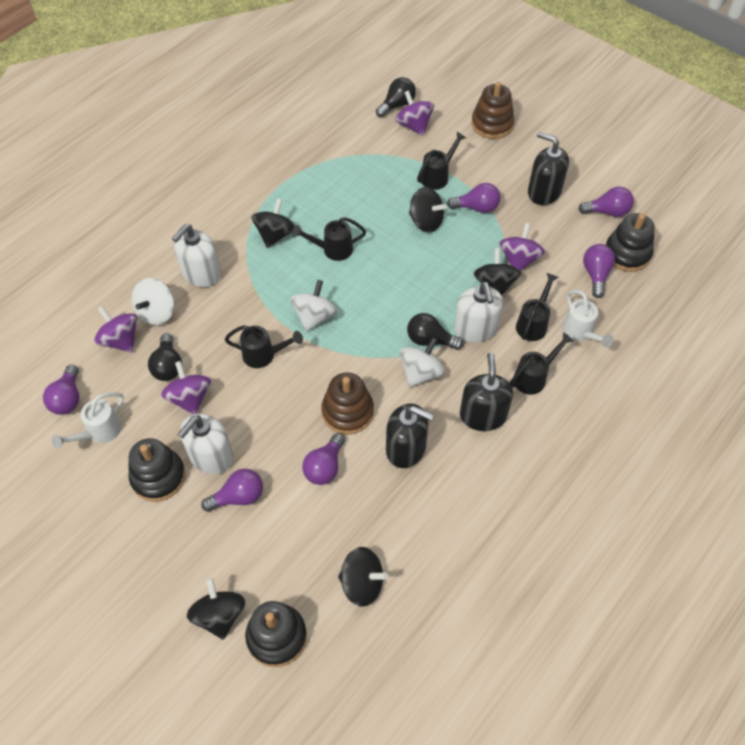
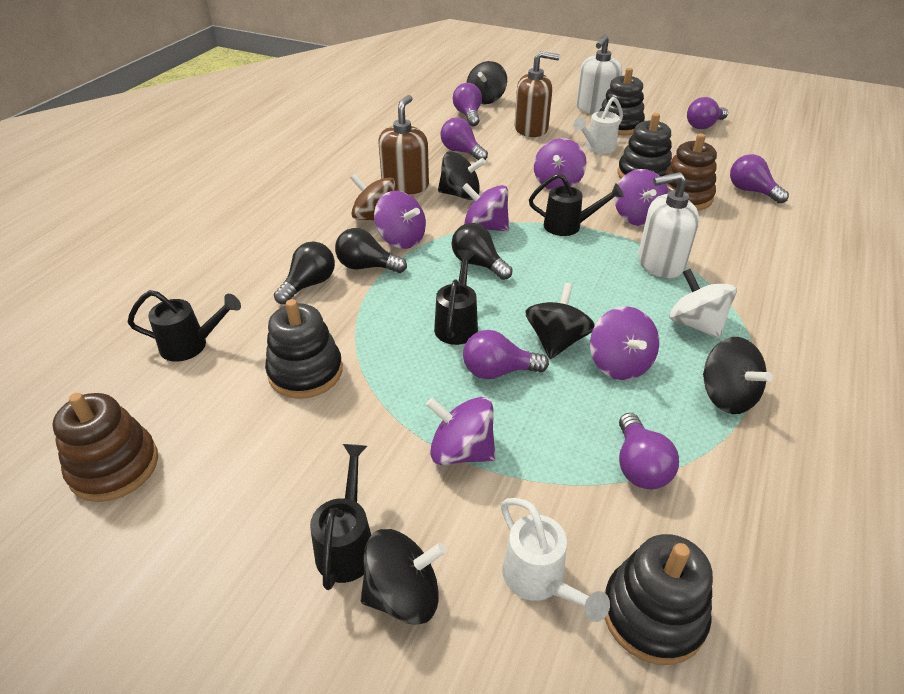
black soap dispenser: [386,404,433,468] [460,352,513,431] [528,132,569,205] = 3 -> none = 0
black stacking toy: [128,438,186,502] [245,601,307,667] [606,213,655,272] = 3 -> [265,299,343,399] [599,68,645,136] [604,534,713,665] [617,113,672,179] = 4
black watering can: [225,325,303,368] [292,217,366,261] [417,132,466,190] [510,332,574,395] [516,273,559,341] = 5 -> [128,290,241,362] [310,444,371,590] [434,250,478,345] [529,173,624,236] = 4
brown soap dispenser: none = 0 -> [378,95,429,194] [515,51,560,137] = 2
brown spinning top: none = 0 -> [350,173,395,220] = 1
purple spinning top: [94,306,137,352] [161,361,211,415] [395,90,434,136] [499,223,545,271] = 4 -> [374,191,426,249] [426,397,496,465] [462,183,509,231] [534,138,587,190] [590,307,659,380] [614,169,669,226] = 6
white soap dispenser: [172,224,221,287] [178,414,233,474] [454,282,503,343] = 3 -> [576,35,622,114] [638,172,699,278] = 2
white spinning top: [132,278,174,325] [290,280,337,332] [400,337,445,387] = 3 -> [669,269,737,339] = 1

